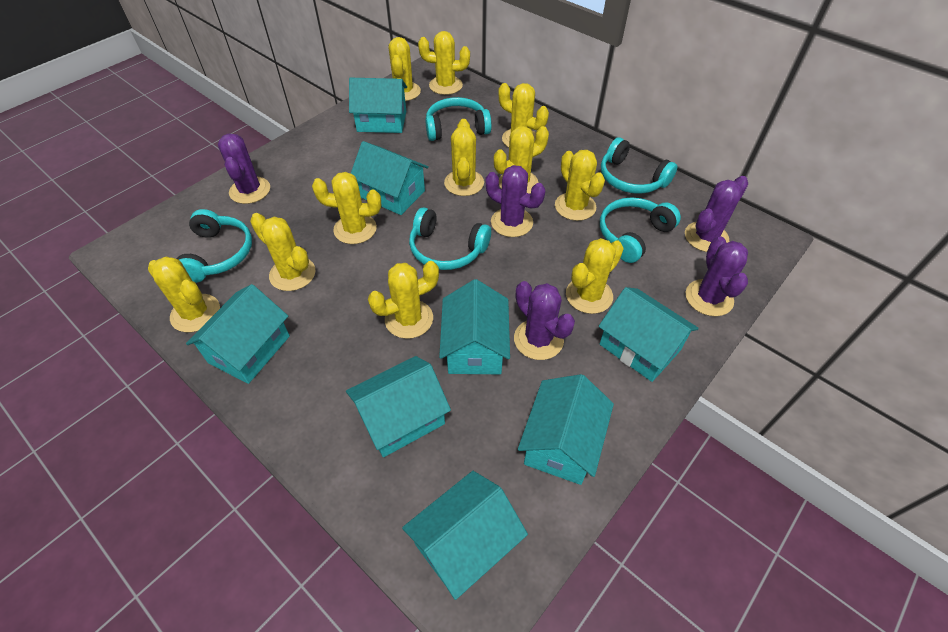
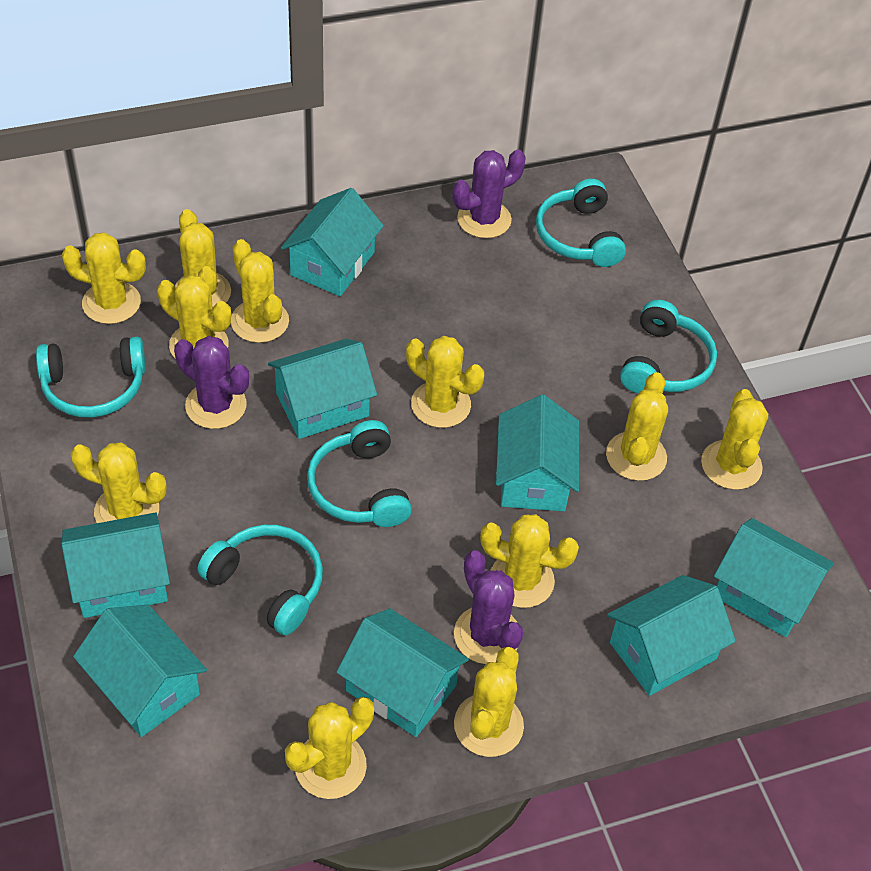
purple cactus: [218,134,270,204] [486,165,545,237] [514,281,575,360] [685,176,748,252] [685,236,748,316] = 5 -> [174,336,249,429] [452,149,526,238] [454,550,523,664] = 3

